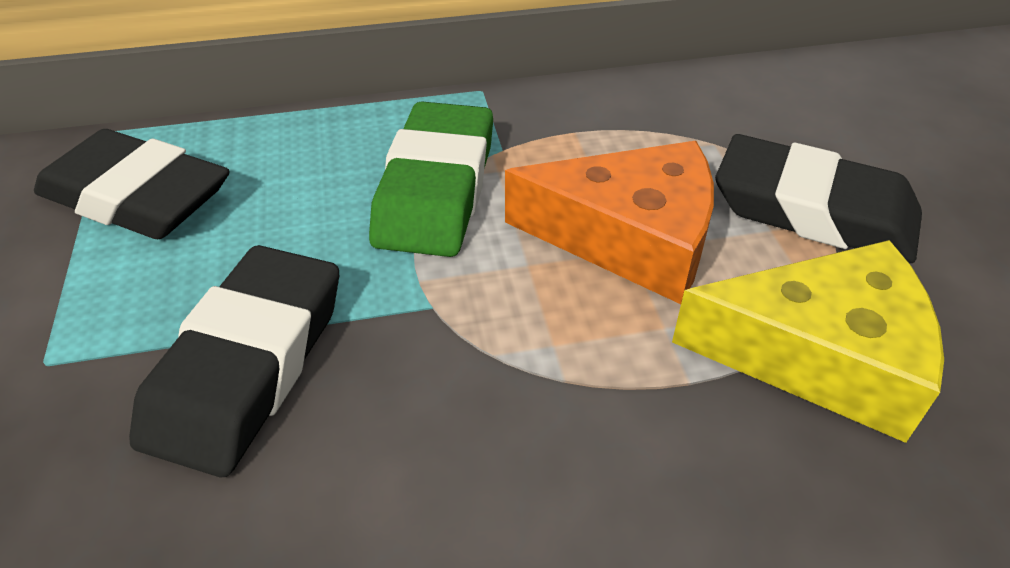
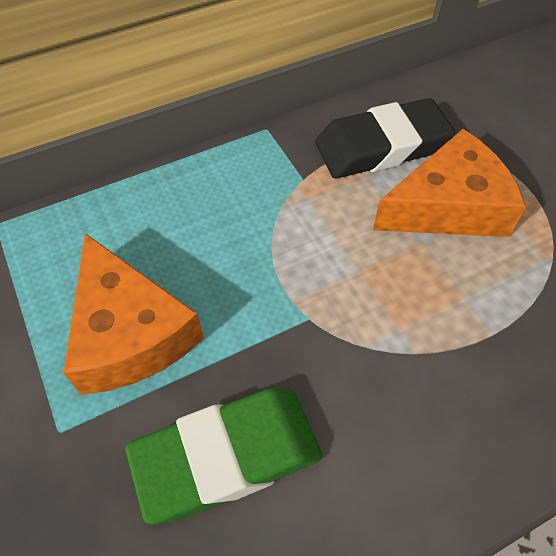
black eraser: [34,129,230,239] [129,245,339,478] [715,134,922,263] = 3 -> [315,98,455,178] = 1
orange cheese: [505,141,714,304] = 1 -> [63,233,204,395] [373,129,526,237] = 2
yellow cheese: [672,240,944,443] = 1 -> none = 0

